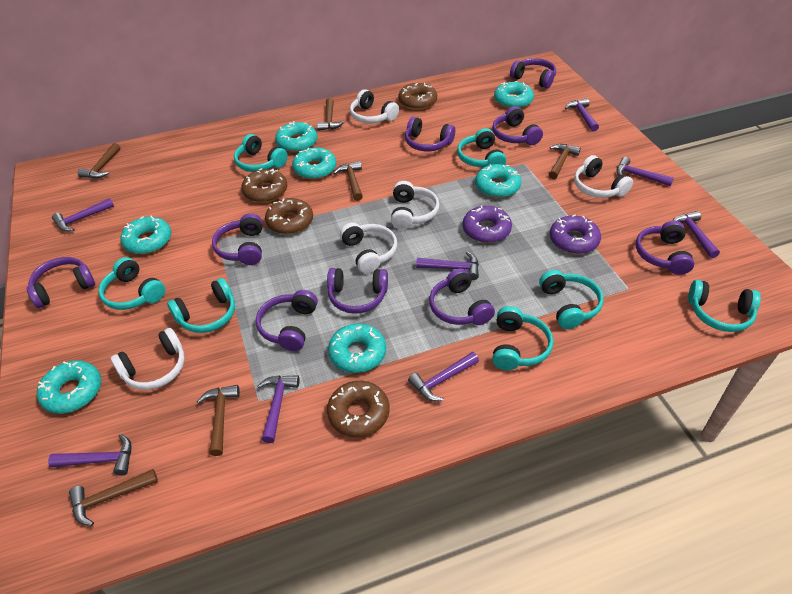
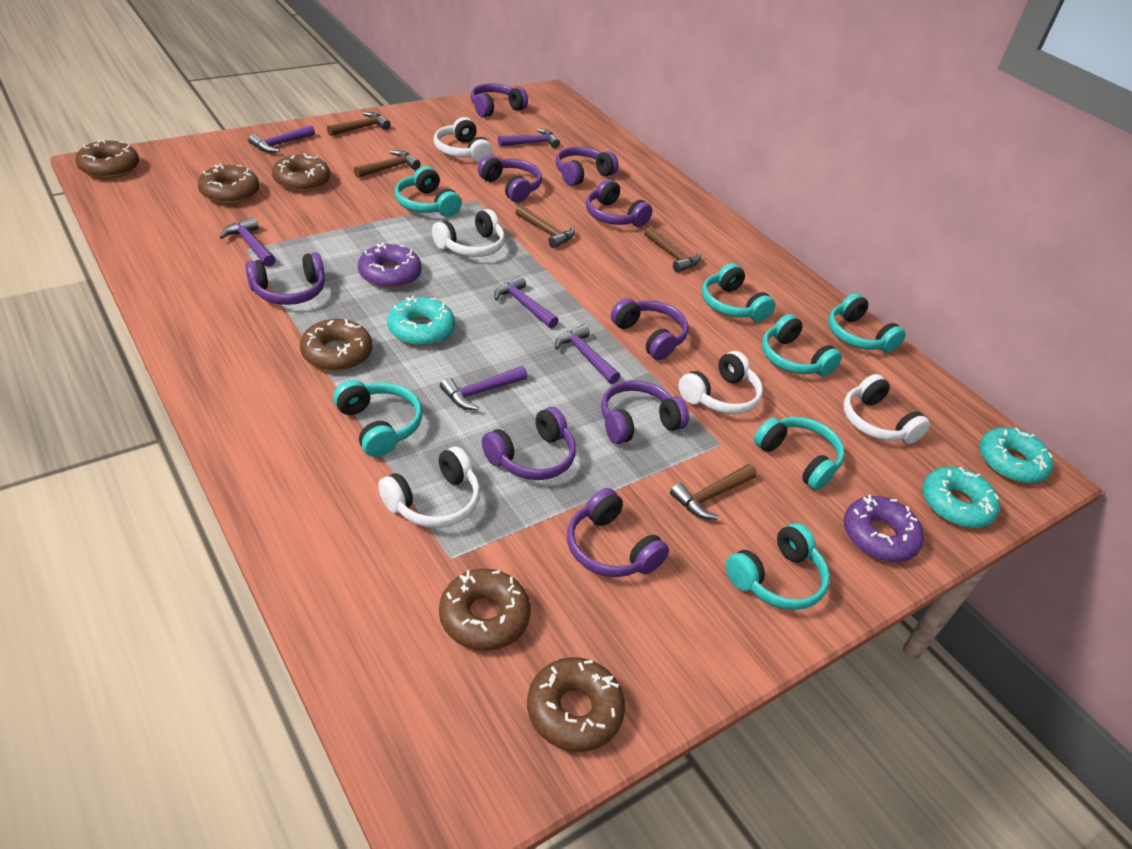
brown donut: [241,168,287,203] [265,198,313,234] [327,381,390,437] [398,83,437,110] = 4 -> [75,139,139,178] [198,164,259,204] [272,153,330,191] [300,319,372,371] [439,569,531,651] [527,657,625,752] = 6
brown hammer: [69,469,158,526] [78,143,120,179] [197,385,240,456] [317,98,345,131] [333,161,363,201] [549,144,581,179] = 6 -> [327,112,391,136] [354,150,420,178] [516,205,575,248] [644,226,701,273] [670,464,757,519] = 5
purple hammer: [48,434,131,475] [52,198,114,232] [257,375,300,443] [408,352,479,401] [416,251,479,280] [565,98,599,132] [616,157,674,186] [672,211,720,258] = 8 -> [220,217,276,267] [248,125,315,153] [440,366,528,410] [494,276,559,329] [498,128,560,148] [555,325,620,384] = 6
turquoise donut: [37,360,101,414] [120,216,171,254] [275,121,317,152] [292,147,336,179] [328,323,386,373] [475,164,521,198] [494,81,534,108] = 7 -> [387,295,455,346] [922,467,1000,528] [979,427,1053,483] = 3

